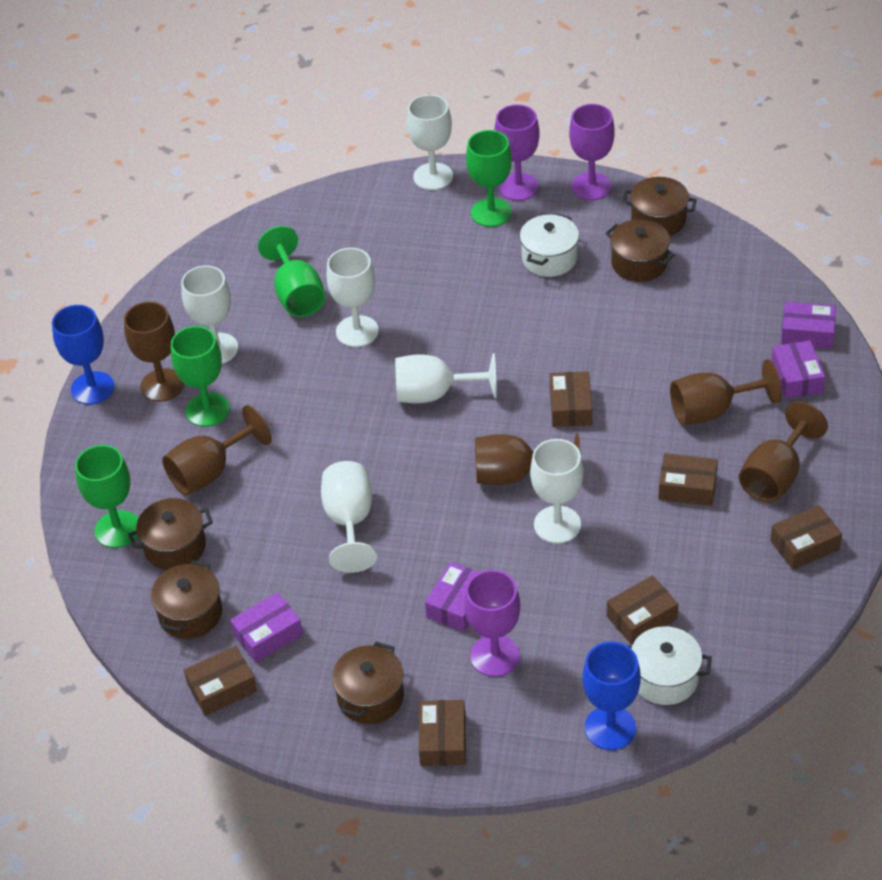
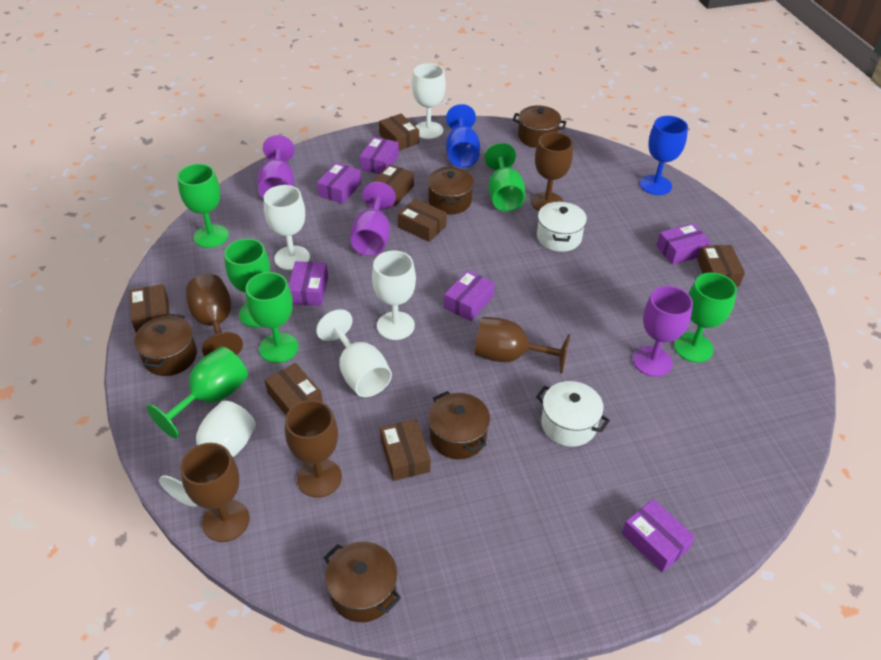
brown box: [184,646,257,716] [419,700,466,766] [550,371,592,427] [607,575,678,645] [658,453,718,506] [770,505,842,570] = 6 -> [129,284,170,333] [265,363,323,415] [373,164,414,206] [379,114,419,151] [380,419,430,481] [398,198,447,242] [697,245,745,287] = 7
green goblet: [75,445,138,548] [171,326,230,427] [258,226,325,317] [466,130,512,227] = 4 -> [147,346,248,439] [177,164,229,248] [224,238,270,328] [246,272,298,363] [485,143,525,212] [674,272,737,363] = 6
purple box: [230,592,303,663] [425,562,480,632] [771,340,825,399] [781,302,836,349] = 4 -> [288,261,328,306] [317,163,361,204] [360,137,399,174] [444,270,495,321] [622,499,695,573] [656,223,711,265] = 6
white goblet: [181,265,238,364] [321,461,377,573] [327,248,379,347] [395,353,497,403] [407,95,453,190] [530,439,583,544] = 6 -> [159,401,256,507] [264,185,310,270] [316,309,392,397] [372,251,416,340] [412,63,446,139] = 5

